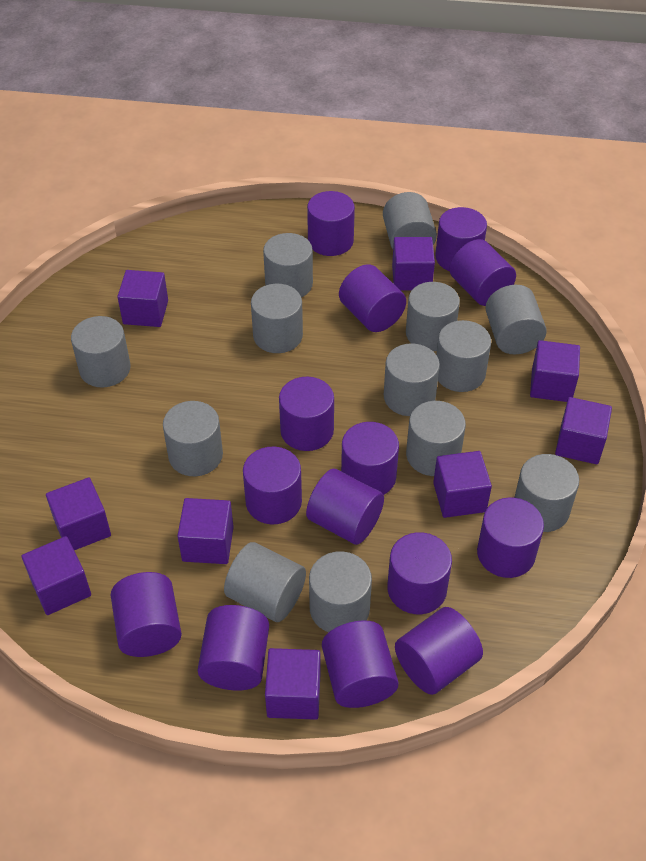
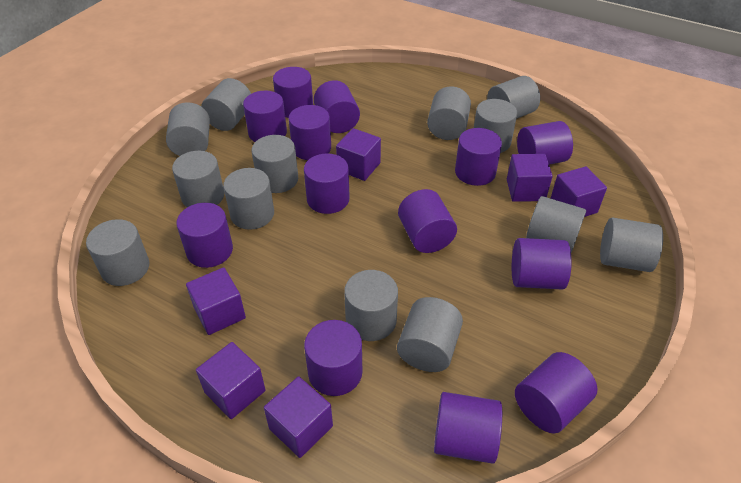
purple cube: [21,536,91,615] [46,477,111,550] [117,270,168,327] [177,498,234,564] [265,648,320,720] [392,237,435,290] [433,451,492,518] [530,340,580,402] [555,397,612,464] = 9 -> [186,267,246,335] [196,342,265,419] [264,376,333,458] [336,128,381,181] [507,154,553,202] [551,166,607,217] = 6
purple cylinder: [111,572,182,657] [198,605,269,691] [243,447,302,524] [279,377,334,451] [306,469,384,545] [307,191,355,256] [322,620,399,708] [339,264,406,332] [341,422,399,495] [387,532,452,614] [395,607,483,695] [435,207,487,271] [449,239,516,306] [477,497,544,578] = 14 -> [176,203,233,268] [243,91,287,142] [273,67,313,118] [289,105,331,160] [304,153,350,214] [304,320,362,396] [314,80,360,133] [398,189,457,253] [434,392,502,464] [455,128,502,186] [512,238,572,289] [515,352,597,433] [517,121,573,165] = 13

